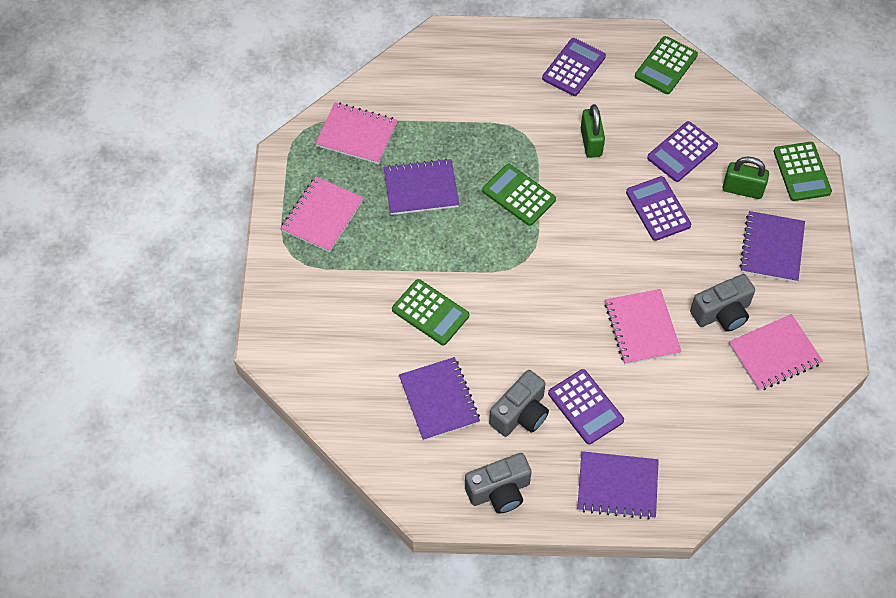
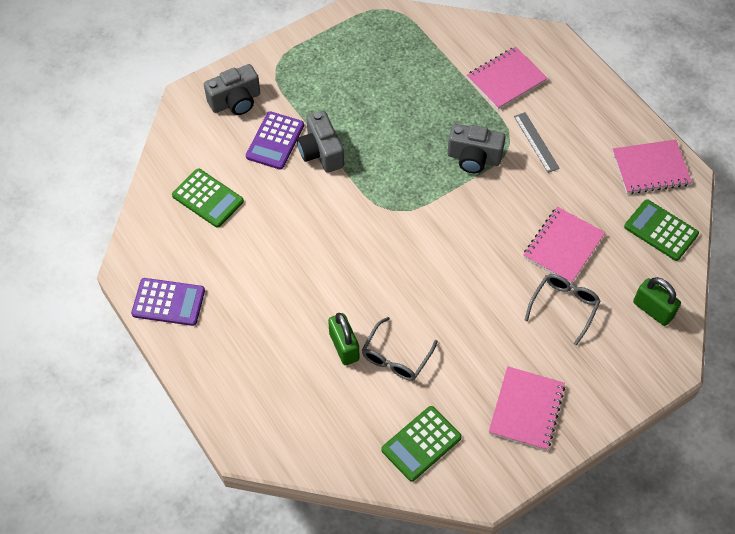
green calculator: [392,279,469,345] [482,164,556,226] [635,36,698,94] [774,142,832,201] = 4 -> [172,169,244,228] [381,406,462,482] [624,199,699,261] = 3
grey glasses: none = 0 -> [362,317,438,381] [524,274,600,345] = 2
grey ruler: none = 0 -> [514,112,560,173] = 1
purple calculator: [542,38,606,96] [548,369,624,444] [626,176,691,241] [647,121,718,182] = 4 -> [131,278,205,326] [246,111,304,170] = 2
purple notebook: [384,158,459,215] [399,357,480,441] [577,451,659,520] [739,211,805,283] = 4 -> none = 0

